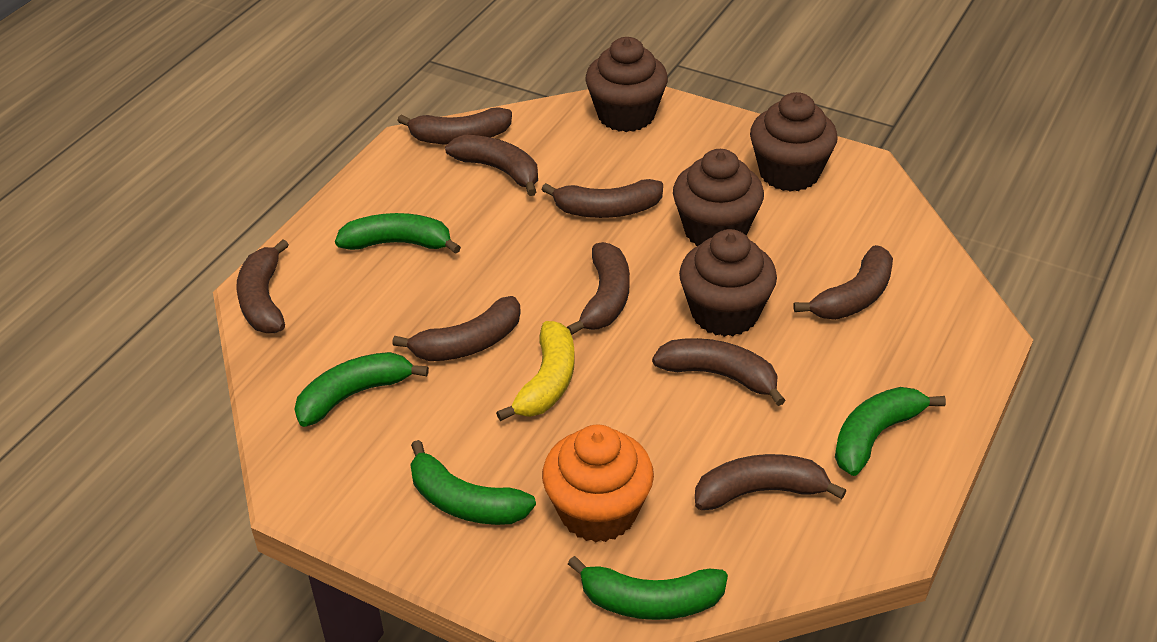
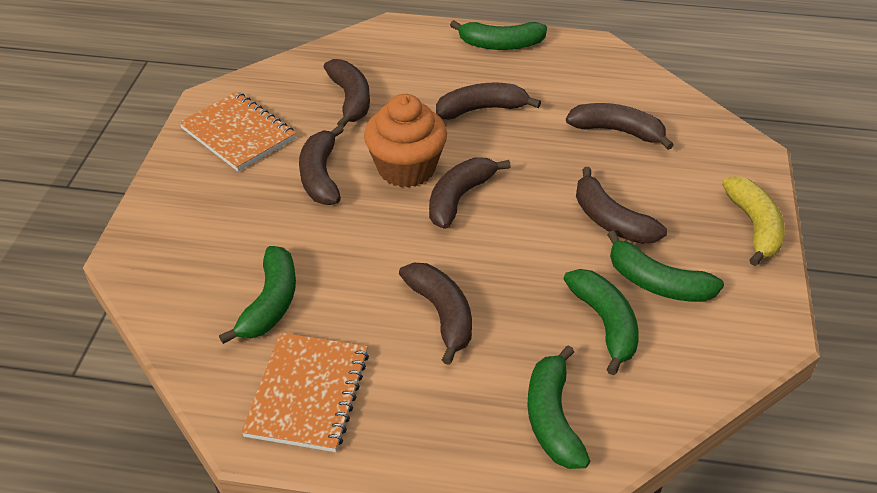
brown banana: [236,239,289,333] [392,296,521,361] [397,107,512,145] [445,135,538,196] [541,179,663,218] [567,242,630,335] [652,338,786,406] [695,454,847,510] [794,245,893,320] = 9 -> [299,125,344,205] [324,59,370,127] [399,263,472,365] [429,157,511,229] [436,82,541,120] [566,103,674,150] [576,167,667,244] = 7
brown cupcake: [585,37,668,132] [673,149,764,246] [679,229,777,337] [750,92,838,192] = 4 -> none = 0
orange notebook: none = 0 -> [179,92,296,171] [241,333,369,452] = 2

